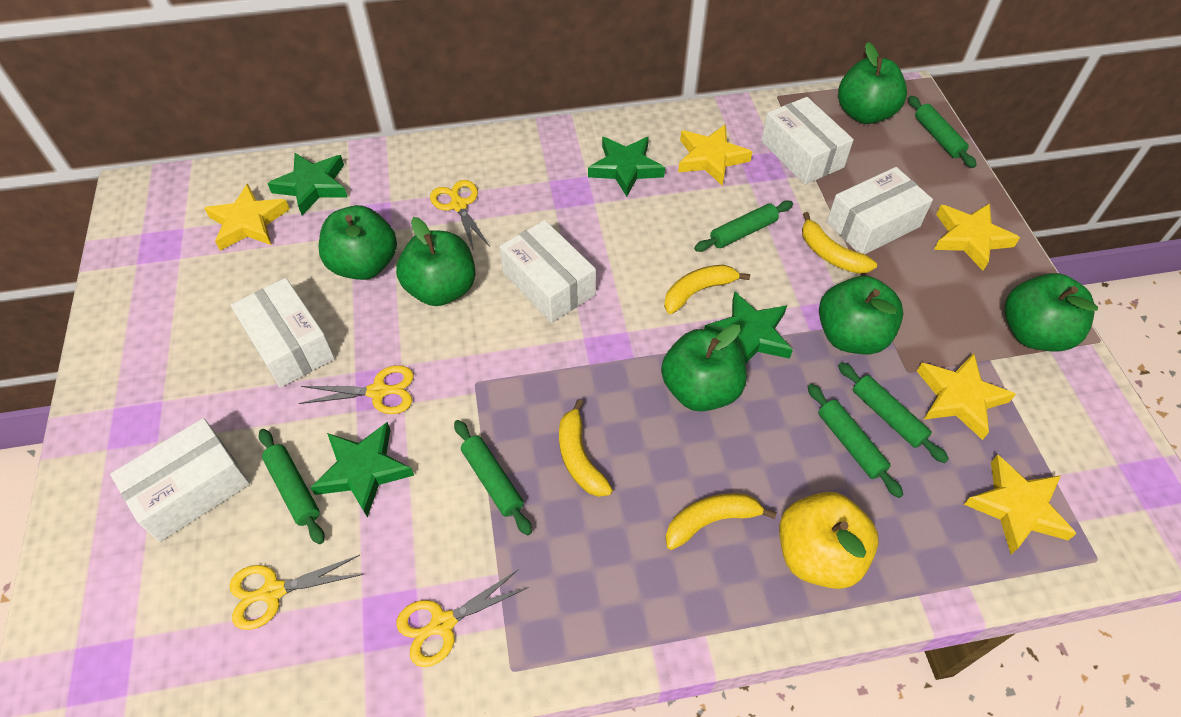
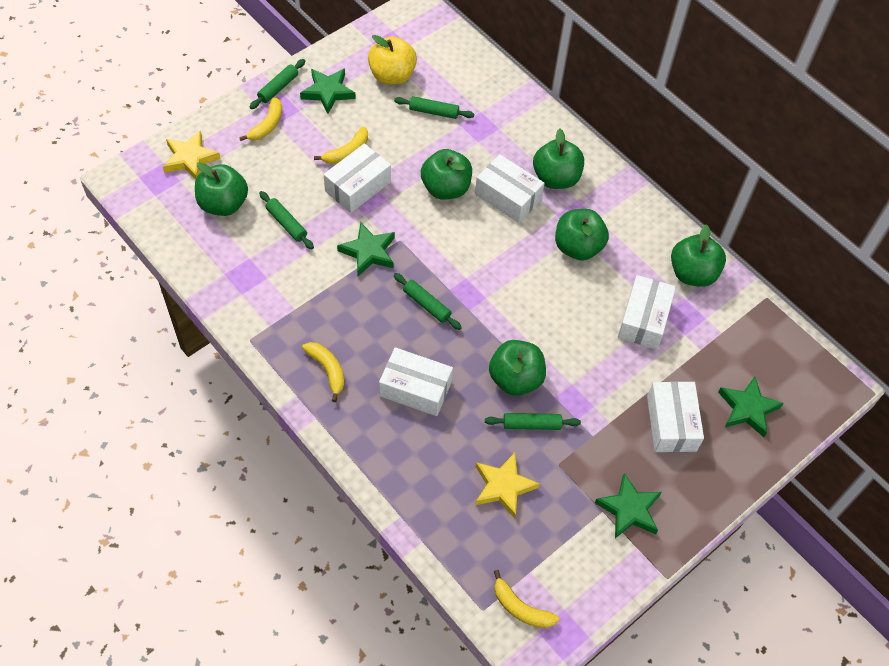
green rolling pin: [259,429,324,544] [454,420,532,535] [694,201,793,252] [808,384,904,498] [838,362,949,463] [908,96,977,168] = 6 -> [250,59,305,109] [259,191,314,249] [394,96,474,119] [394,273,462,330] [485,413,581,430] = 5
yellow scissors: [229,555,363,630] [299,365,414,414] [396,569,529,667] [430,180,490,251] = 4 -> none = 0
yellow star: [204,183,290,251] [678,124,752,186] [917,353,1016,440] [934,203,1020,271] [964,454,1077,554] = 5 -> [163,130,221,179] [475,453,540,518] = 2

